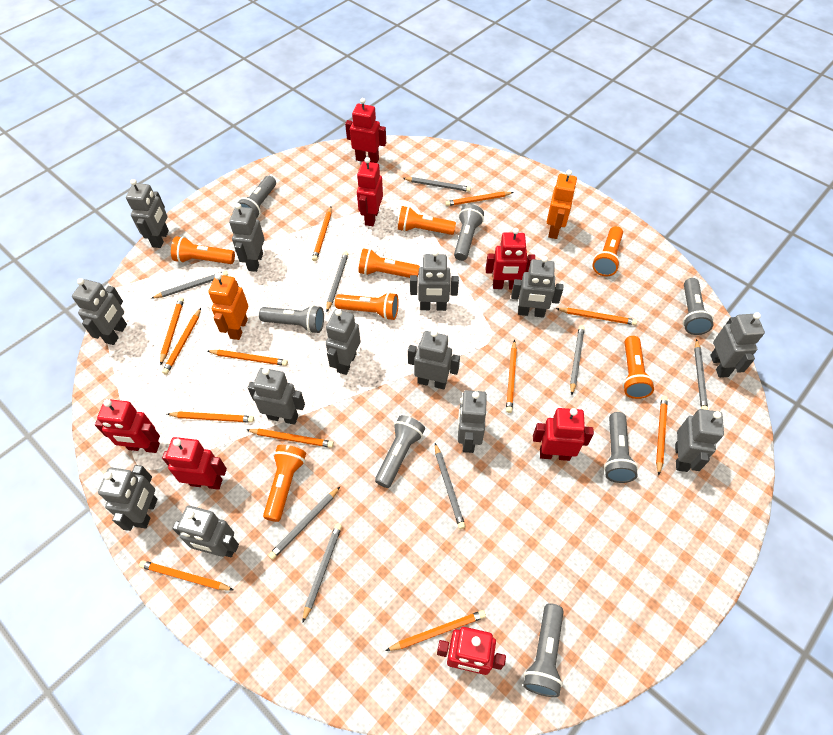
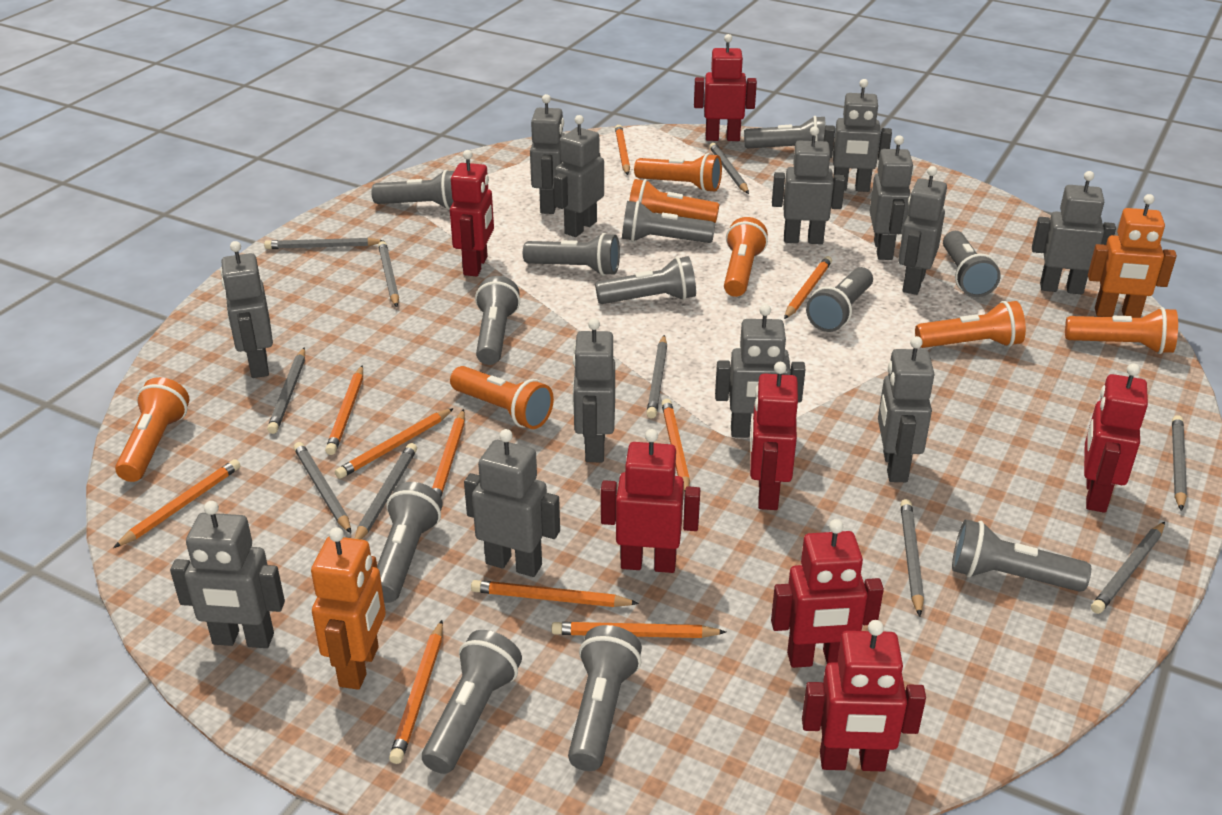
grey flashlight: [237,176,276,219] [259,305,324,333] [375,415,425,488] [454,204,484,261] [523,603,564,697] [604,412,638,483] [683,278,714,335] = 7 -> [371,170,454,210] [377,482,443,603] [422,630,522,774] [475,276,520,365] [523,233,620,276] [568,625,642,771] [595,256,696,304] [622,201,715,243] [744,116,826,148] [806,267,873,332] [943,231,1001,297] [952,519,1091,592] = 12
grey pencil: [151,271,228,299] [268,486,341,560] [302,523,342,623] [326,252,348,312] [403,177,471,192] [435,443,465,529] [570,325,585,395] [694,339,708,410] = 8 -> [264,238,385,249] [267,347,305,434] [294,442,351,533] [354,443,417,540] [378,241,399,307] [646,335,667,419] [709,143,749,194] [900,499,924,616] [1091,522,1165,614] [1172,415,1187,511] = 10
orange pencil: [139,560,233,591] [160,297,184,365] [162,308,201,375] [167,411,254,423] [208,350,288,366] [247,429,334,448] [312,207,332,261] [385,610,486,651] [445,192,514,206] [506,340,517,413] [556,308,637,325] [656,396,668,475] = 12 -> [113,459,241,548] [325,365,363,455] [335,408,454,479] [389,620,443,764] [432,409,465,497] [471,580,639,607] [551,622,726,638] [615,125,630,175] [661,399,690,491] [784,256,832,319] = 10

